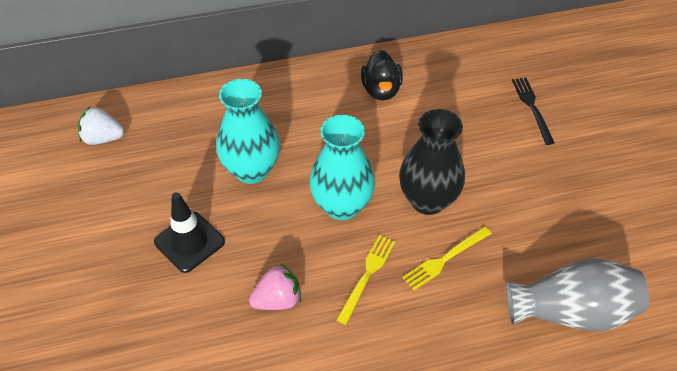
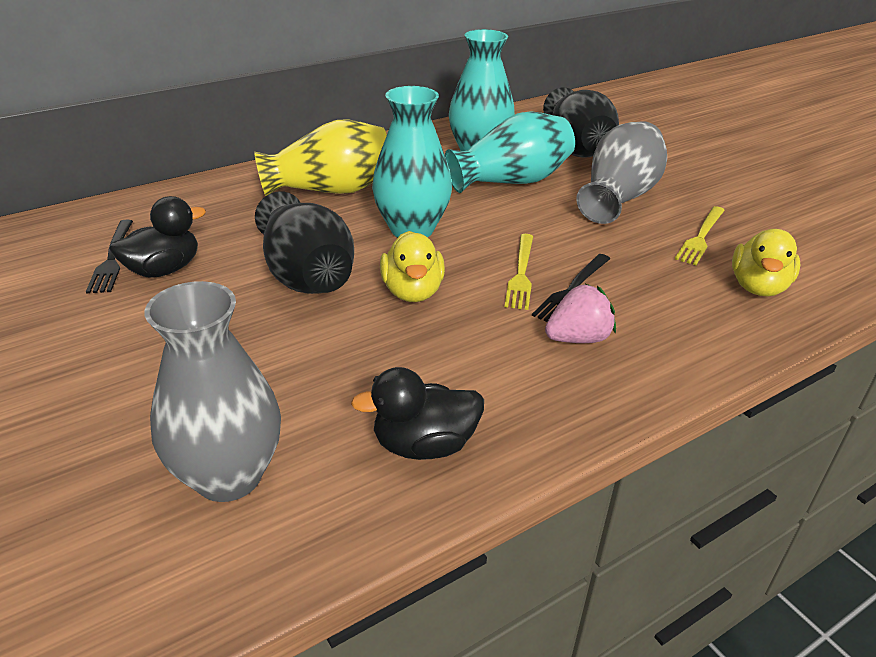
black duck: [361,50,403,101] = 1 -> [109,196,206,278] [351,367,484,460] = 2
black fork: [512,78,555,145] = 1 -> [86,220,133,293] [532,254,610,322] = 2
black traffic cone: [154,192,225,273] = 1 -> none = 0
black vase: [399,109,465,215] = 1 -> [255,191,354,294] [543,87,619,158] = 2
grey vase: [506,258,649,331] = 1 -> [145,281,281,502] [576,121,667,224] = 2
turquoise vase: [216,79,280,184] [309,115,375,220] = 2 -> [372,86,452,238] [445,111,575,193] [449,29,515,151] = 3
white strawberry: [78,107,124,145] = 1 -> none = 0
yellow duck: none = 0 -> [380,231,445,302] [732,229,801,297] = 2
yellow vase: none = 0 -> [254,119,387,196] = 1

